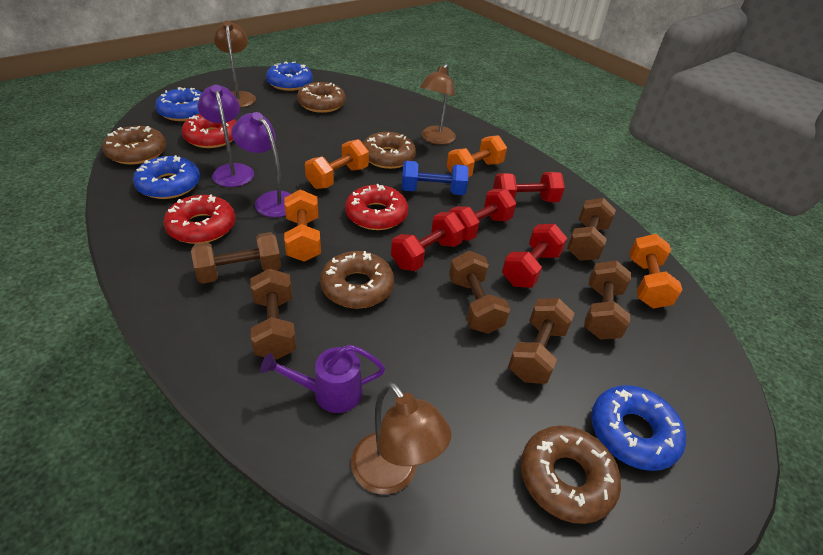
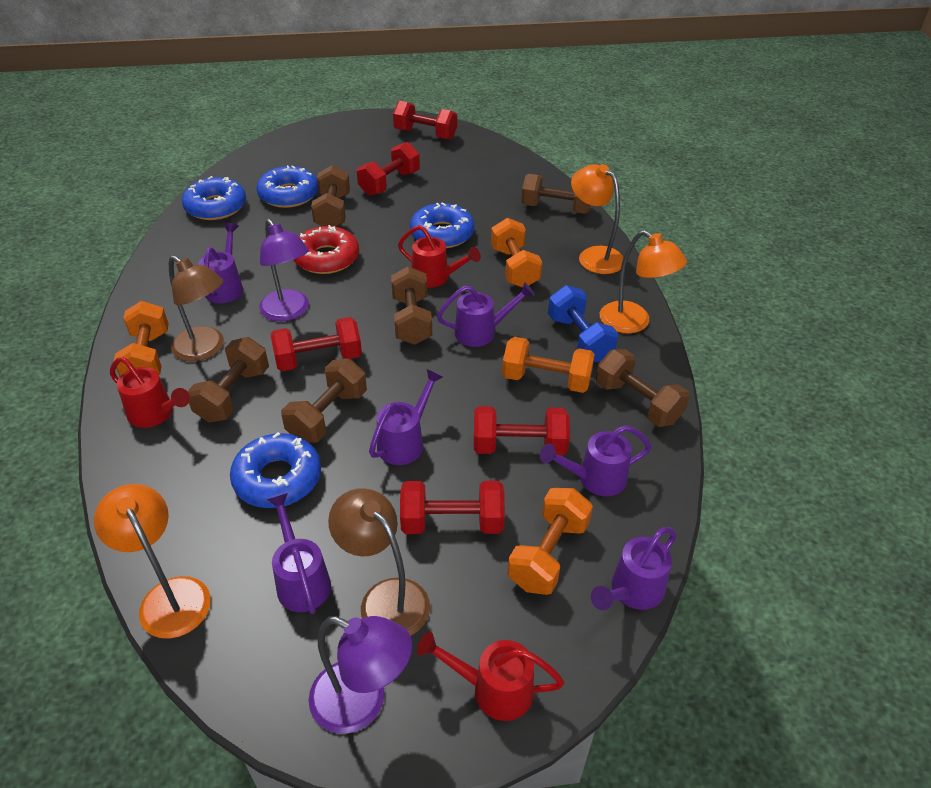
brown donut: [102,126,166,165] [297,82,346,113] [320,251,394,309] [363,132,416,169] [521,425,621,524] = 5 -> none = 0
brown lamp: [214,20,256,107] [351,382,452,494] [420,64,456,145] = 3 -> [169,255,224,361] [328,488,430,636] = 2
orange lamp: none = 0 -> [94,484,211,639] [571,164,624,274] [600,230,687,334] = 3
purple watering can: [261,345,385,413] = 1 -> [199,223,243,303] [266,493,331,614] [369,369,443,465] [437,282,535,347] [540,425,652,496] [591,527,677,610] = 6
red donut: [163,195,235,244] [181,114,236,148] [345,184,408,230] = 3 -> [293,225,359,274] = 1
red dumbbell: [391,212,465,271] [449,189,516,241] [493,172,565,202] [502,224,567,288] = 4 -> [271,317,362,371] [357,142,420,196] [393,101,457,140] [400,481,505,534] [474,406,570,455] = 5
red watering can: none = 0 -> [110,357,190,428] [398,225,481,288] [417,632,564,721] = 3

